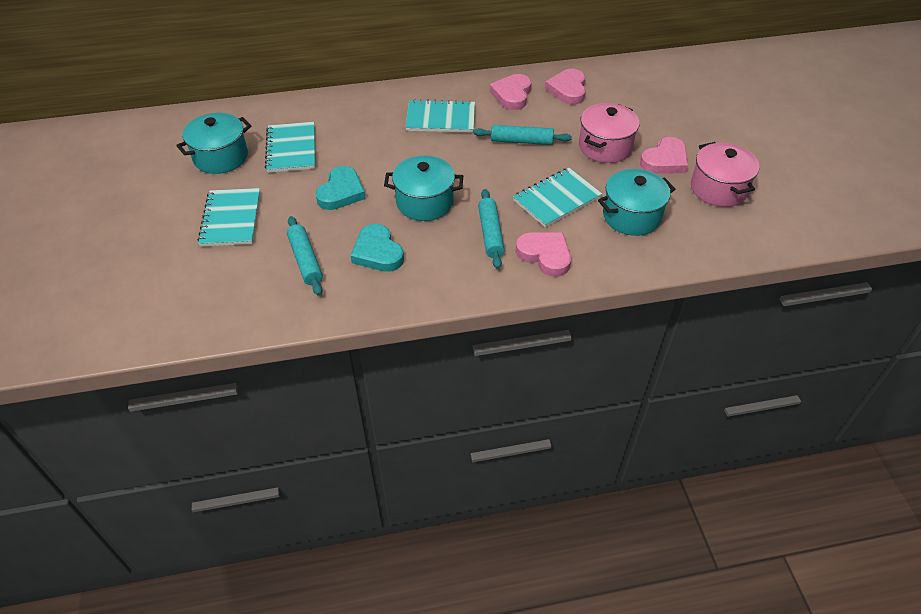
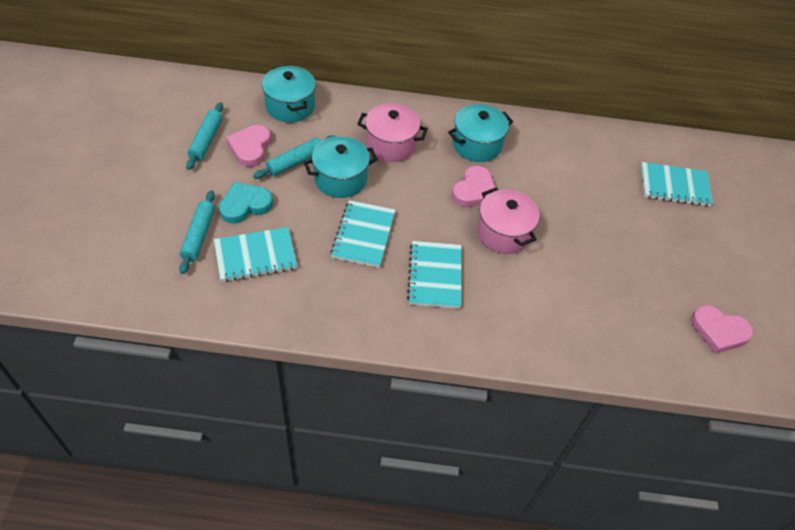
pink heart: [490,74,531,110] [516,233,571,277] [545,69,586,105] [640,137,688,174] = 4 -> [226,125,271,167] [452,166,495,207] [691,305,753,354] = 3
turquoise heart: [316,166,366,210] [351,224,404,272] = 2 -> [219,182,273,224] = 1

